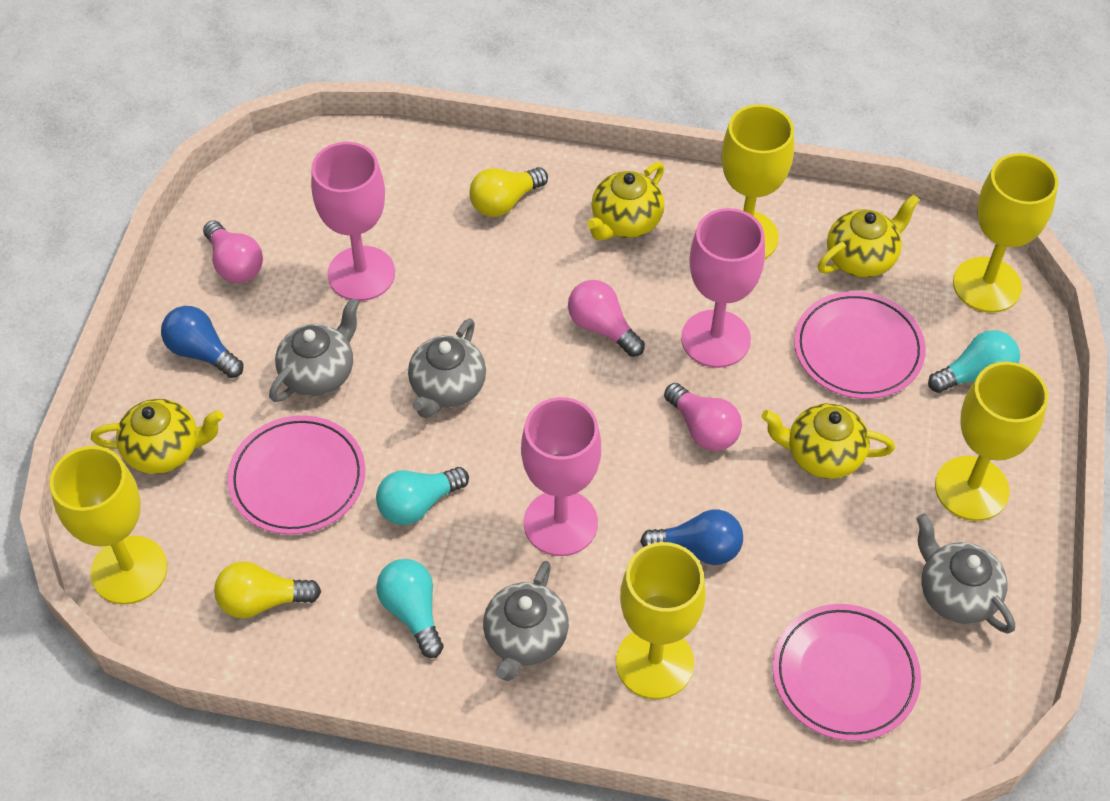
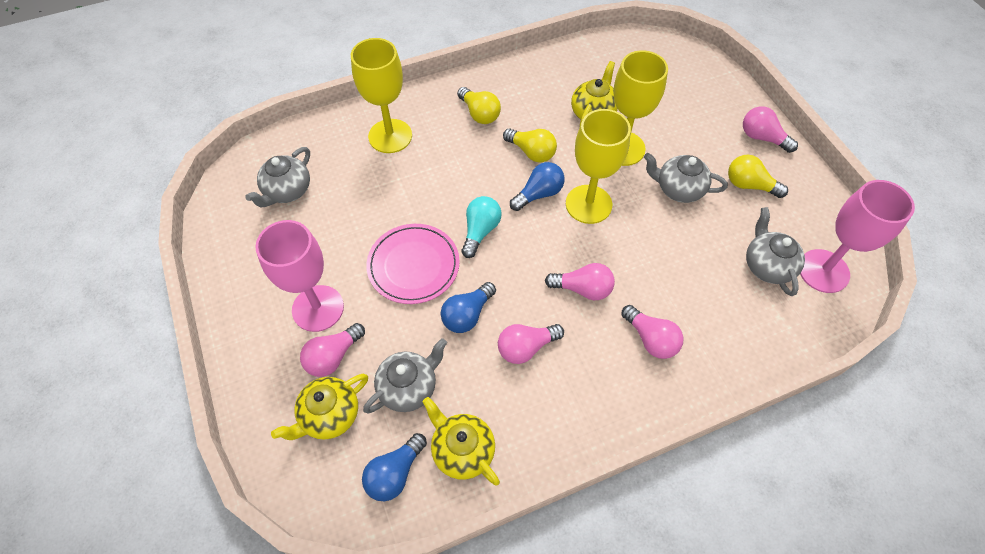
blue light bulb: [161,306,243,378] [640,510,743,565] = 2 -> [362,433,427,501] [441,282,496,333] [510,162,564,211] = 3
pink goblet: [311,142,395,301] [521,397,601,556] [681,208,765,368] = 3 -> [255,220,344,332] [800,180,915,293] = 2
pink light bulb: [203,220,263,283] [568,280,645,357] [664,383,742,451] = 3 -> [300,323,365,377] [498,324,564,364] [545,263,615,300] [621,305,683,359] [743,106,798,153] = 5
pink plate: [227,415,365,534] [773,604,921,741] [794,291,926,399] = 3 -> [366,224,460,304] = 1
turquoise light bulb: [376,467,469,525] [376,559,444,658] [928,330,1020,393] = 3 -> [461,196,501,258] = 1
yellow goblet: [49,446,167,605] [616,542,706,699] [722,104,794,259] [935,362,1048,521] [953,153,1058,313] = 5 -> [351,38,412,153] [566,109,631,224] [614,50,668,166] = 3
yellow light bulb: [214,562,321,618] [469,167,548,217] = 2 -> [457,87,501,124] [503,128,557,162] [728,155,788,198] = 3
yellow teapot: [91,399,223,474] [587,162,664,241] [761,403,895,479] [818,194,920,278] = 4 -> [271,374,368,440] [422,397,500,485] [571,61,618,125] = 3

